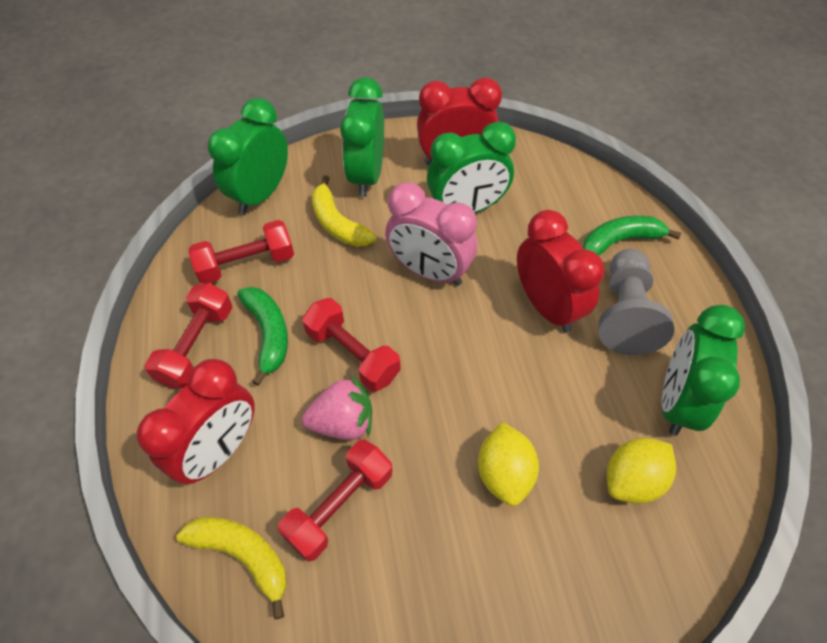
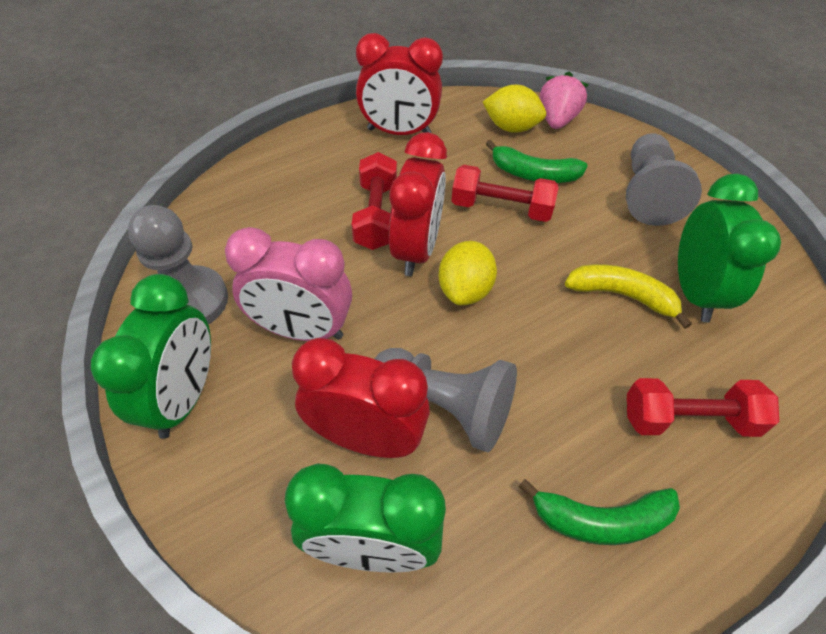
green clock: [208,98,288,214] [340,77,384,197] [427,121,516,213] [662,305,745,436] = 4 -> [91,274,211,439] [285,463,446,573] [678,174,781,323] = 3
grey pawn: [598,249,674,355] = 1 -> [128,205,228,325] [375,348,517,452] [626,133,702,226] = 3
red dumbbell: [145,283,232,389] [189,220,294,284] [277,440,392,562] [302,298,401,392] = 4 -> [351,152,397,250] [451,165,558,222] [627,378,779,437] = 3
yellow banana: [176,517,287,619] [311,175,377,247] = 2 -> [565,264,692,329] = 1

